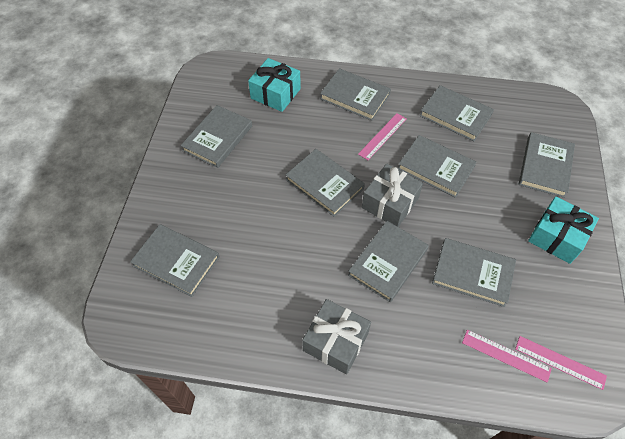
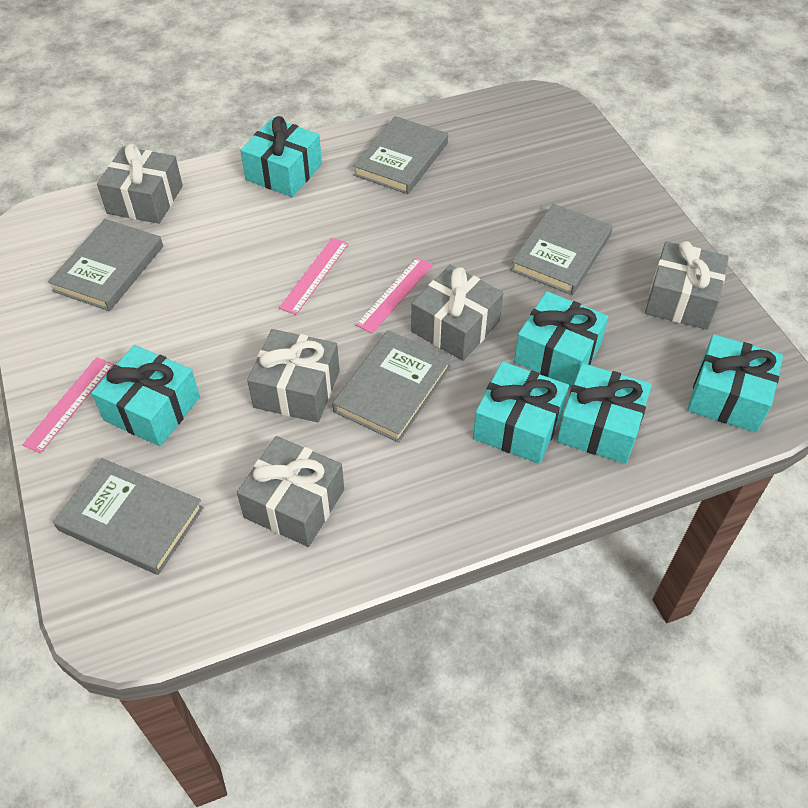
grey book: [130,224,220,297] [181,105,252,168] [286,149,365,217] [320,68,391,121] [348,221,429,302] [398,135,477,198] [420,85,494,141] [432,238,516,307] [519,132,575,198] = 9 -> [48,219,163,311] [53,458,204,575] [332,330,451,443] [353,116,448,194] [511,204,613,295] = 5
grey gift: [302,299,371,374] [362,164,423,227] = 2 -> [97,144,183,224] [237,436,344,547] [247,329,340,423] [411,265,503,361] [645,241,729,330] = 5
turquoise gift: [248,58,301,112] [528,196,599,264] = 2 -> [91,345,200,446] [240,116,322,197] [473,361,569,464] [514,291,608,387] [557,363,652,464] [687,334,783,433] = 6

